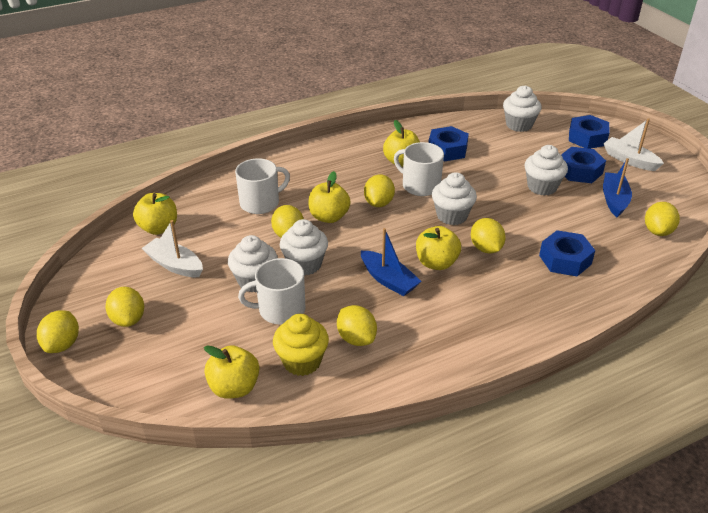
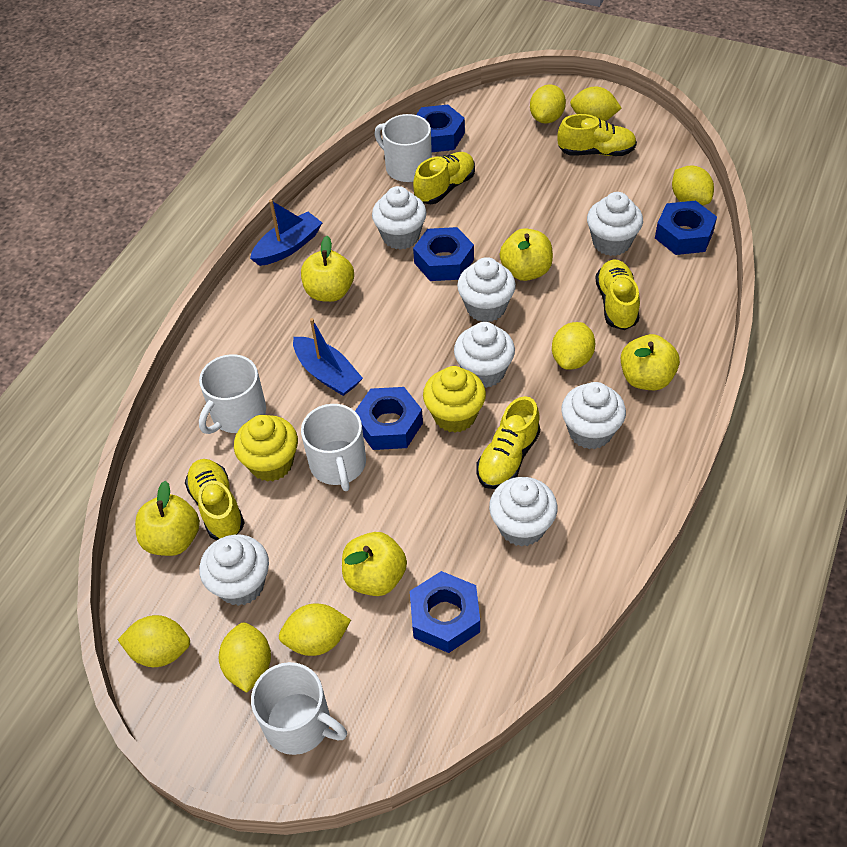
blue nut: [428,126,469,161] [539,230,595,277] [561,147,606,183] [569,115,610,149] = 4 -> [355,387,423,450] [410,571,480,653] [413,227,474,281] [416,105,465,152] [655,201,717,255] = 5
white boat: [142,220,203,277] [603,118,664,171] = 2 -> none = 0
white cupcake: [228,235,278,293] [280,219,328,276] [432,172,477,225] [503,85,542,132] [525,145,568,196] = 5 -> [199,534,269,606] [372,186,427,250] [454,322,515,388] [457,257,516,322] [489,477,557,547] [561,382,626,449] [587,192,643,256] = 7
white mug: [235,158,290,214] [238,258,306,324] [394,142,444,196] = 3 -> [199,354,266,434] [251,662,347,755] [301,404,366,491] [374,114,432,182] = 4
yellow cupcake: [273,314,329,376] = 1 -> [234,415,298,482] [423,366,486,433] = 2
yellow shoe: none = 0 -> [185,459,245,540] [413,152,475,204] [477,396,540,489] [558,114,637,156] [595,260,640,330] = 5

